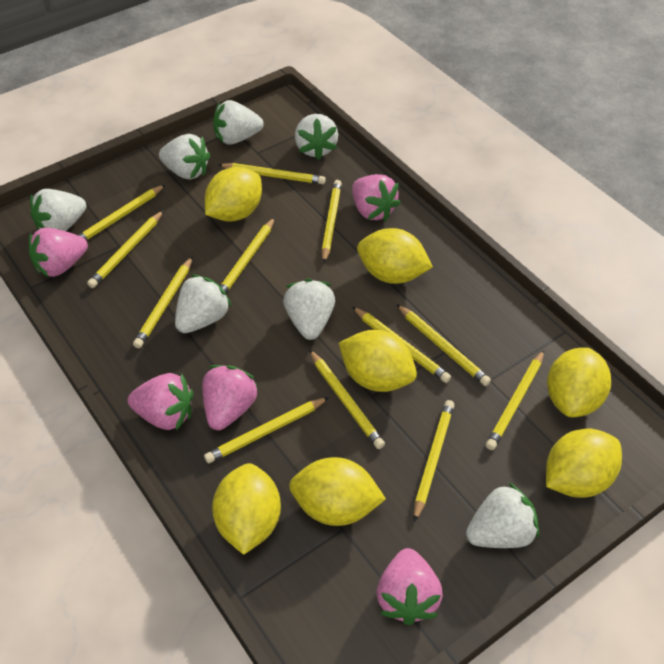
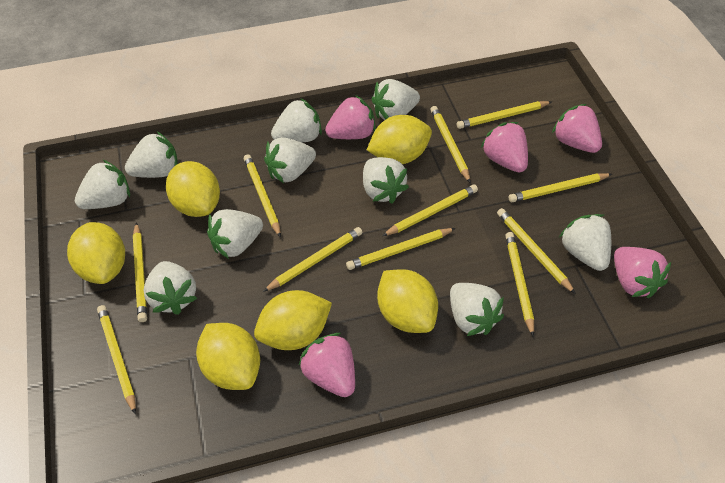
white strawberry: [30,189,86,231] [159,134,210,180] [175,274,232,333] [213,100,264,145] [283,278,335,340] [295,114,338,160] [466,482,539,548] = 7 -> [75,160,130,209] [125,131,178,178] [144,261,197,315] [207,209,263,259] [264,137,316,183] [271,98,322,142] [363,157,409,204] [371,79,420,120] [450,283,504,336] [559,214,611,271] = 10
yellow lemon: [205,167,262,222] [212,463,281,555] [289,457,386,526] [339,330,417,392] [357,228,433,284] [546,429,622,498] [547,347,611,417] = 7 -> [67,222,125,284] [166,161,220,217] [196,323,260,390] [254,290,332,350] [367,115,432,164] [377,269,438,333] = 6
yellow pencil: [78,185,165,240] [87,210,164,288] [133,256,193,348] [204,397,329,463] [218,163,326,184] [220,217,275,293] [309,349,385,449] [322,180,342,263] [352,307,451,383] [396,304,491,386] [414,400,454,522] [486,350,544,450] = 12 -> [97,305,136,415] [133,222,147,322] [244,154,281,238] [263,227,363,292] [346,228,456,270] [382,185,478,236] [430,106,471,183] [457,101,552,129] [497,208,576,294] [505,232,534,337] [508,173,612,202] = 11

